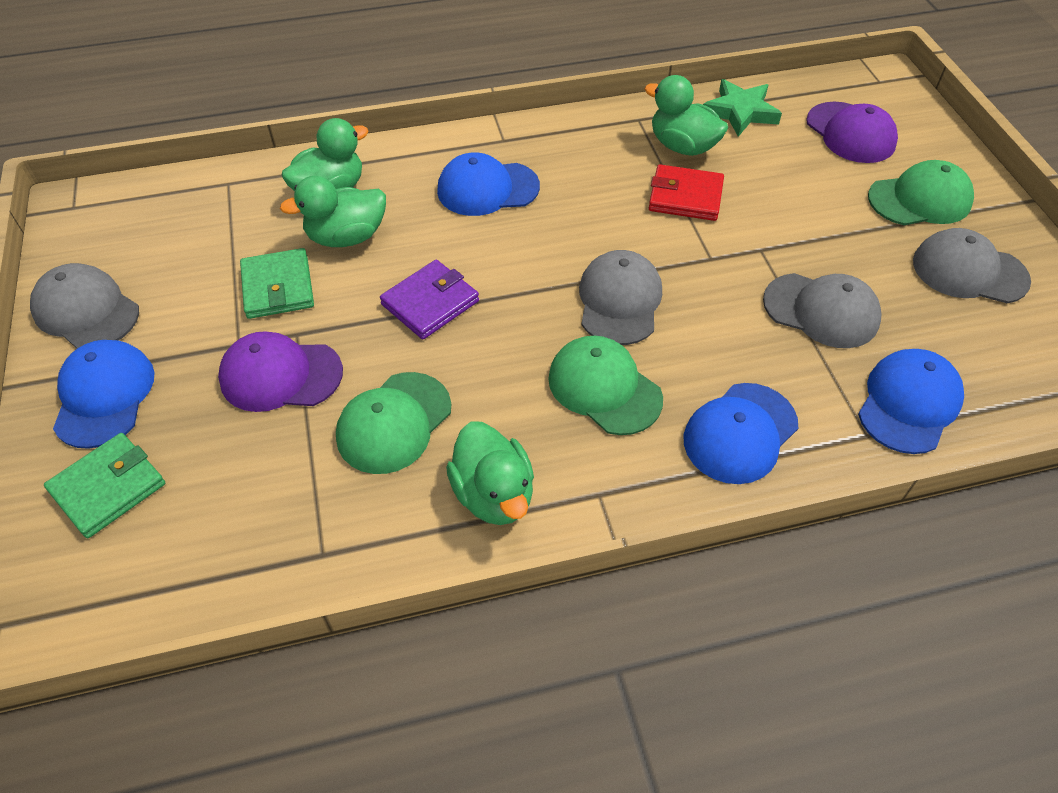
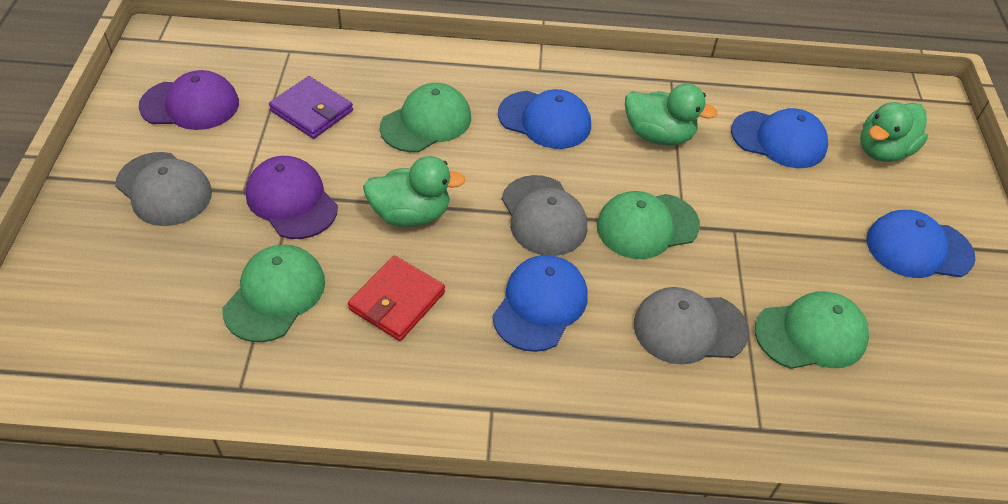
green cap: [336,372,451,474] [548,336,663,435] [868,160,974,225] = 3 -> [223,245,325,342] [380,83,471,152] [597,191,700,259] [755,291,869,369] = 4
green duck: [280,176,386,247] [281,118,368,191] [446,421,534,525] [645,75,728,156] = 4 -> [363,156,466,227] [625,84,718,146] [860,102,928,162] = 3
green star: [703,79,782,137] = 1 -> none = 0
green wallet: [44,433,165,538] [240,248,314,319] = 2 -> none = 0
grey cap: [30,263,139,348] [579,250,662,345] [763,273,882,348] [913,228,1031,303] = 4 -> [115,152,212,226] [502,175,587,256] [634,287,749,365] = 3

